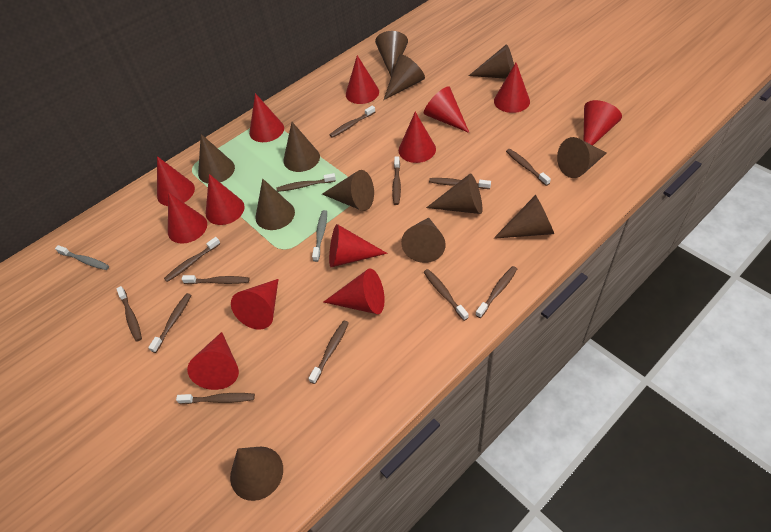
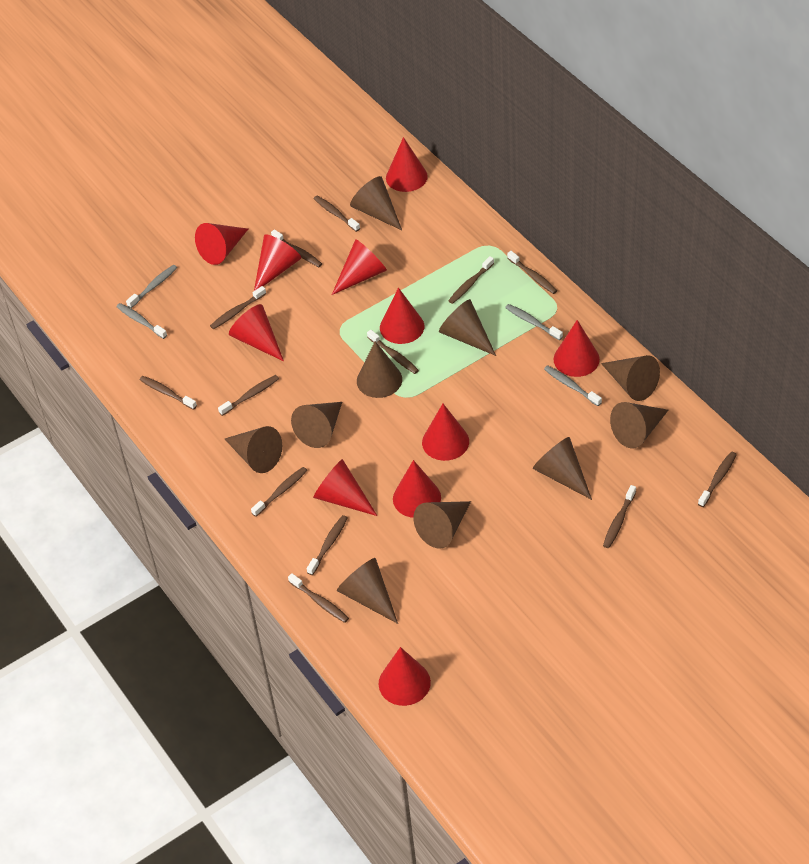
brown cone: [198,134,235,183] [230,447,283,501] [255,179,295,230] [283,122,320,172] [322,170,374,211] [375,31,408,76] [384,54,425,100] [401,218,446,263] [426,173,483,214] [469,44,514,79] [494,195,554,239] [557,137,607,178] = 12 -> [225,426,282,473] [291,402,342,448] [337,558,398,624] [350,176,402,230] [357,341,402,398] [414,501,471,549] [439,299,496,356] [533,437,592,500] [601,355,660,401] [610,402,668,448] = 10
grey toothbrush: [55,245,109,270] [312,210,327,262] = 2 -> [117,303,167,339] [126,265,177,308] [505,304,563,340] [544,365,602,406] = 4
red cone: [157,156,195,206] [168,192,207,244] [187,332,239,390] [206,174,245,225] [231,279,278,330] [249,93,284,142] [324,268,385,314] [329,224,387,267] [346,55,379,104] [399,112,436,163] [424,86,469,133] [494,63,530,113] [584,100,622,145] = 13 -> [195,223,248,265] [229,304,284,361] [254,234,301,291] [313,459,377,516] [332,239,387,295] [379,647,431,706] [380,288,424,344] [386,137,428,192] [393,460,441,518] [422,404,469,461] [554,320,600,377] = 11

